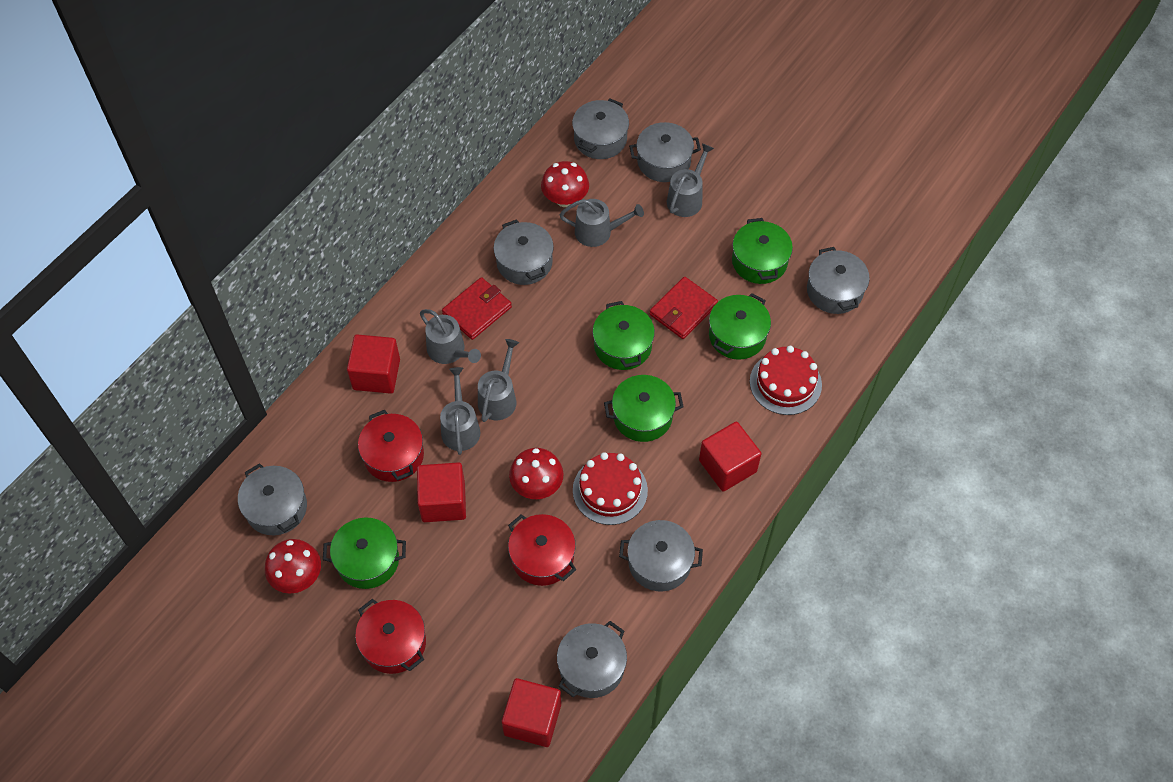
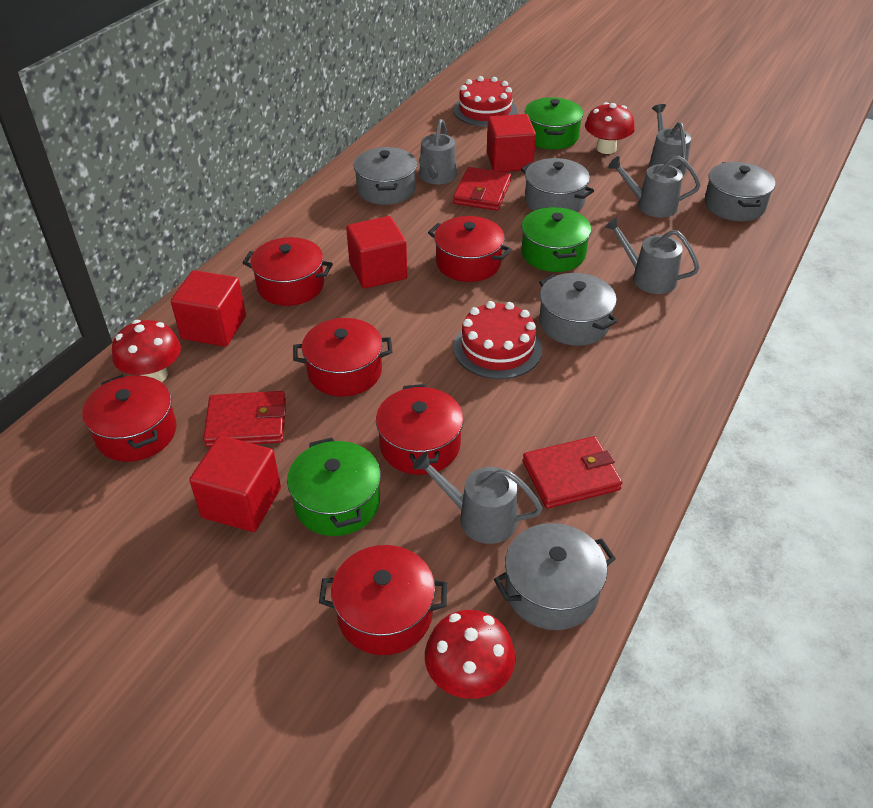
green pot: [323,518,406,589] [593,301,655,370] [604,375,684,442] [709,293,771,360] [732,218,793,284] = 5 -> [287,437,381,536] [521,207,591,272] [525,97,583,150] = 3
grey pot: [238,463,307,535] [494,219,554,285] [557,621,627,698] [572,99,629,159] [619,520,703,591] [629,122,701,182] [807,247,870,314] = 7 -> [354,147,417,205] [494,523,616,630] [521,158,594,212] [539,273,618,346] [705,162,775,221] = 5
red pot: [355,599,426,674] [358,410,424,482] [508,514,576,586] = 3 -> [82,375,177,462] [243,237,333,306] [293,318,393,396] [319,545,447,655] [376,384,464,475] [428,216,512,282] = 6
red wallet: [442,277,512,340] [649,277,718,339] = 2 -> [203,391,286,447] [453,167,511,211] [523,436,623,508] = 3

